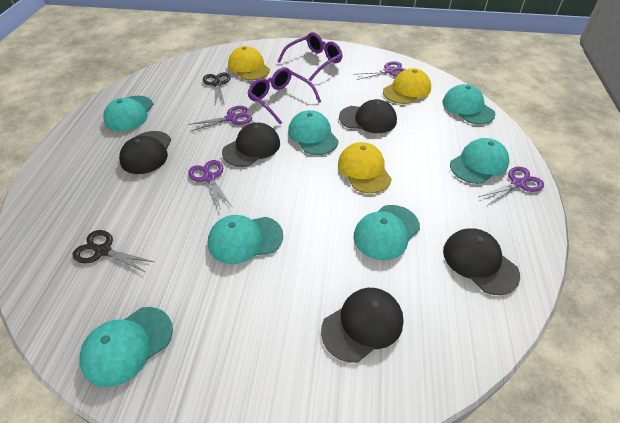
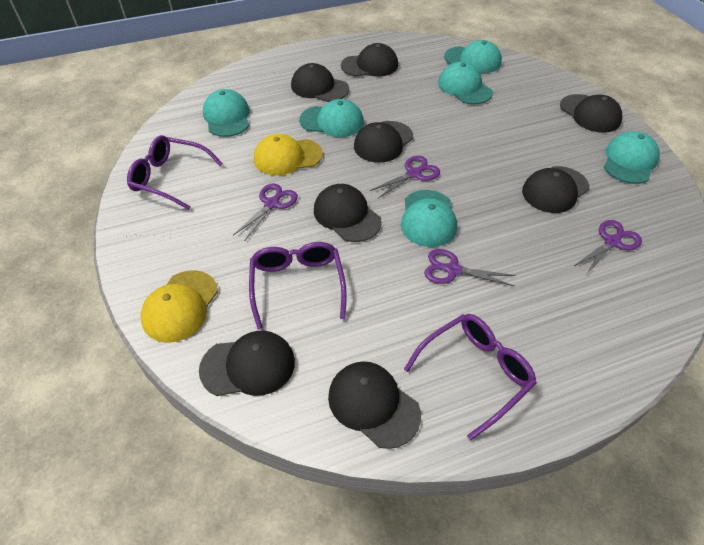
black cap: [119,131,171,174] [222,123,280,167] [321,288,403,363] [339,99,397,133] [443,228,520,295] = 5 -> [199,331,295,396] [291,63,349,102] [314,184,382,242] [328,362,421,449] [341,43,398,77] [354,121,413,163] [522,166,589,213] [560,94,622,133] = 8
black scissors: [73,230,154,272] [203,72,231,105] = 2 -> none = 0
purple glasses: [247,67,321,124] [277,32,342,81] = 2 -> [127,135,223,210] [249,242,347,330] [404,314,537,440] = 3
turquoise cap: [80,307,173,387] [103,96,153,131] [208,215,283,264] [288,110,339,155] [354,205,420,260] [442,84,495,124] [450,138,509,184] = 7 -> [203,89,249,137] [299,99,364,137] [401,190,457,247] [438,62,493,104] [444,40,502,73] [604,131,659,184] = 6
yellow cap: [228,46,270,80] [338,142,392,194] [383,68,431,104] = 3 -> [141,270,218,343] [254,134,323,175] = 2

